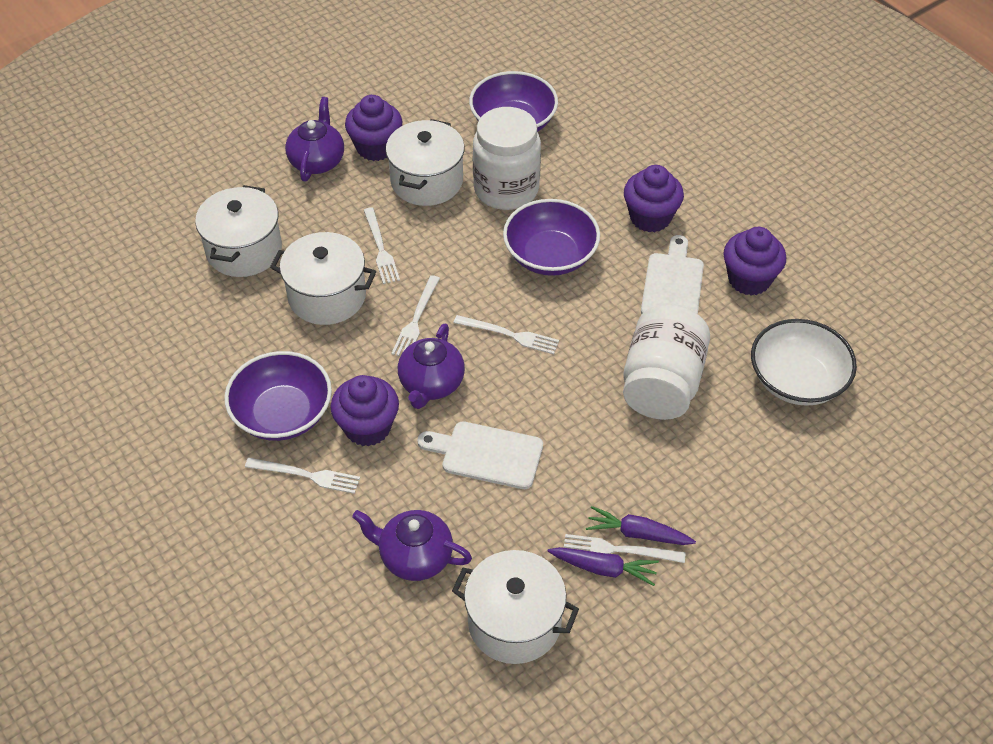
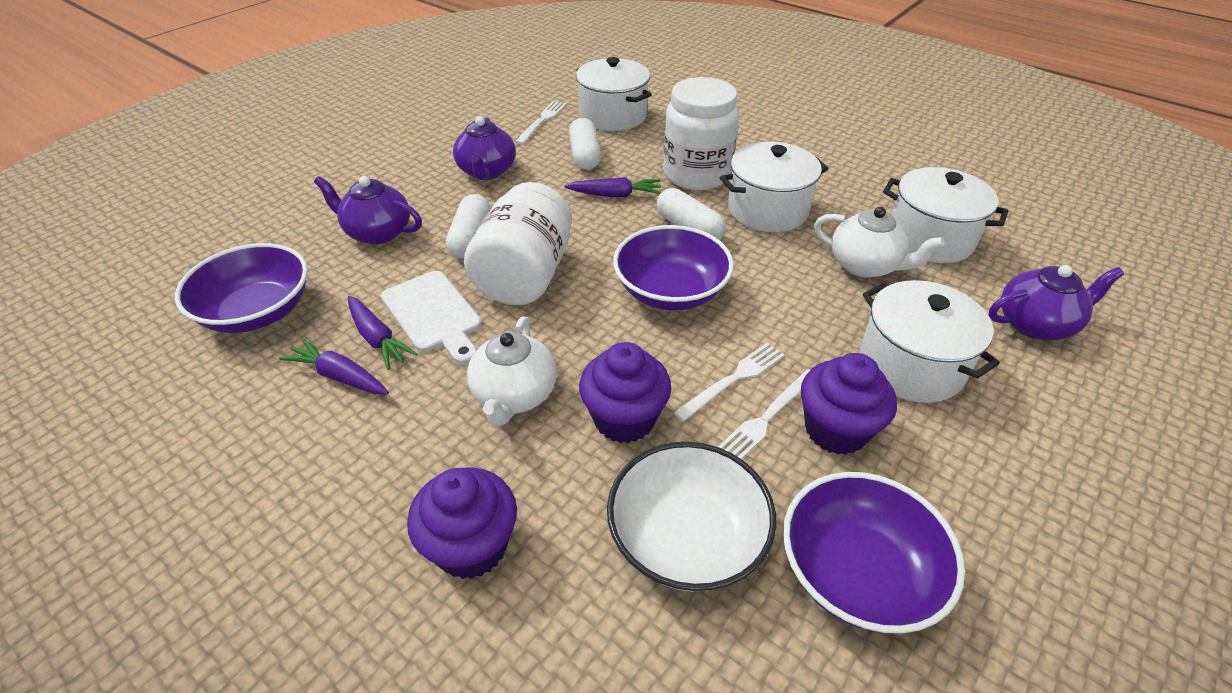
purple carrot: [547,547,659,586] [586,506,696,545] = 2 -> [279,338,389,394] [348,296,417,370] [565,177,661,197] = 3
purple cupcake: [330,375,399,447] [345,95,402,161] [624,165,684,233] [723,227,786,296] = 4 -> [407,467,517,579] [579,342,671,443] [801,353,897,455] = 3
white capsule: none = 0 -> [446,194,491,259] [569,118,601,170] [657,188,726,240] = 3
white cutting board: [418,421,543,489] [641,235,704,314] = 2 -> [381,271,482,364] = 1
white fork: [245,458,360,494] [364,207,400,284] [392,275,440,356] [454,315,559,354] [564,534,685,563] = 5 -> [515,101,566,145] [674,343,784,422] [718,369,810,459] = 3
white teapot: none = 0 -> [467,316,557,426] [814,207,945,278] = 2

